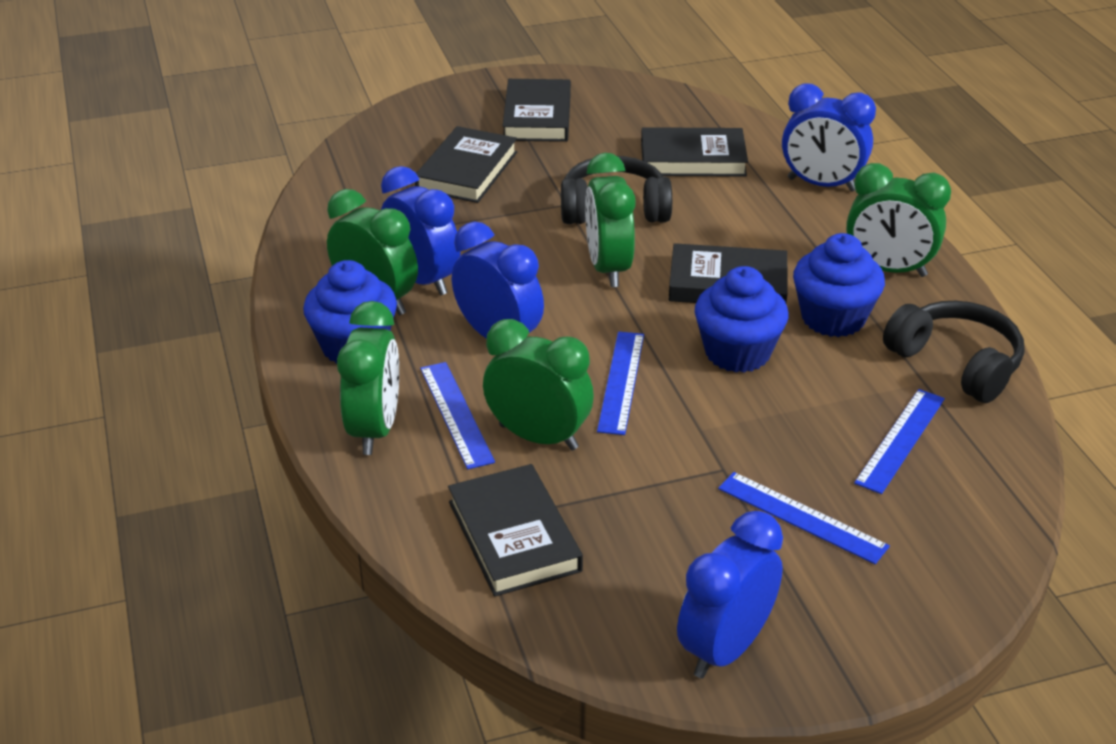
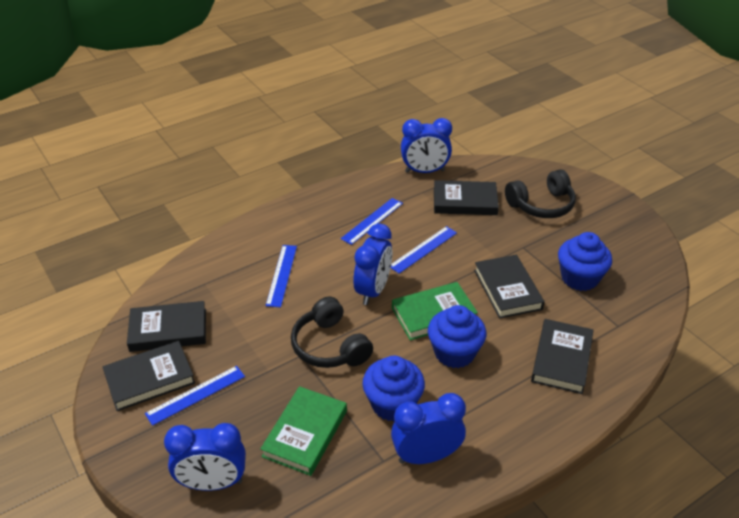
green book: none = 0 -> [260,386,347,476] [392,282,478,340] = 2
green clock: [327,189,418,315] [337,301,399,455] [483,319,594,450] [585,153,636,287] [846,163,951,277] = 5 -> none = 0

